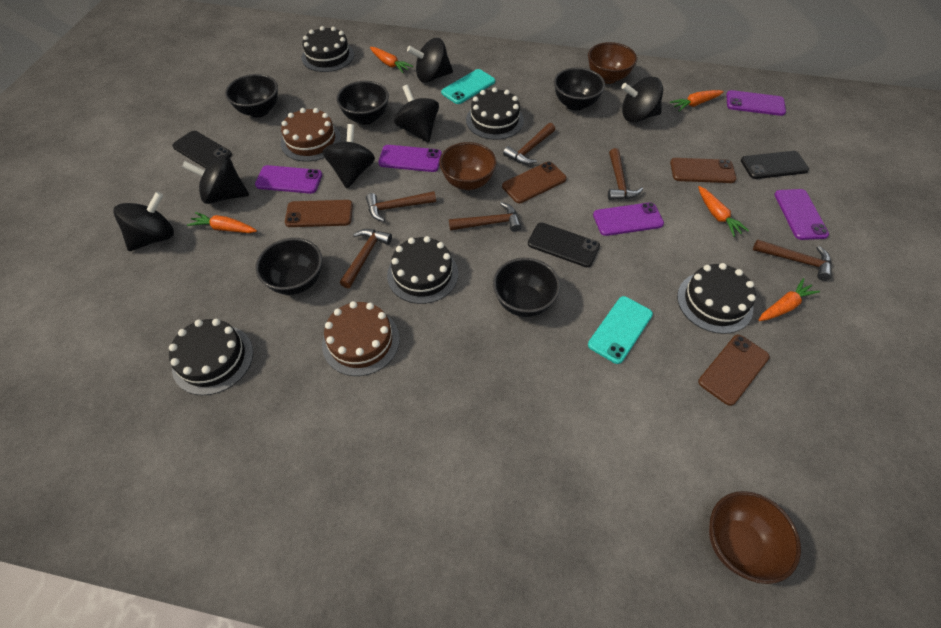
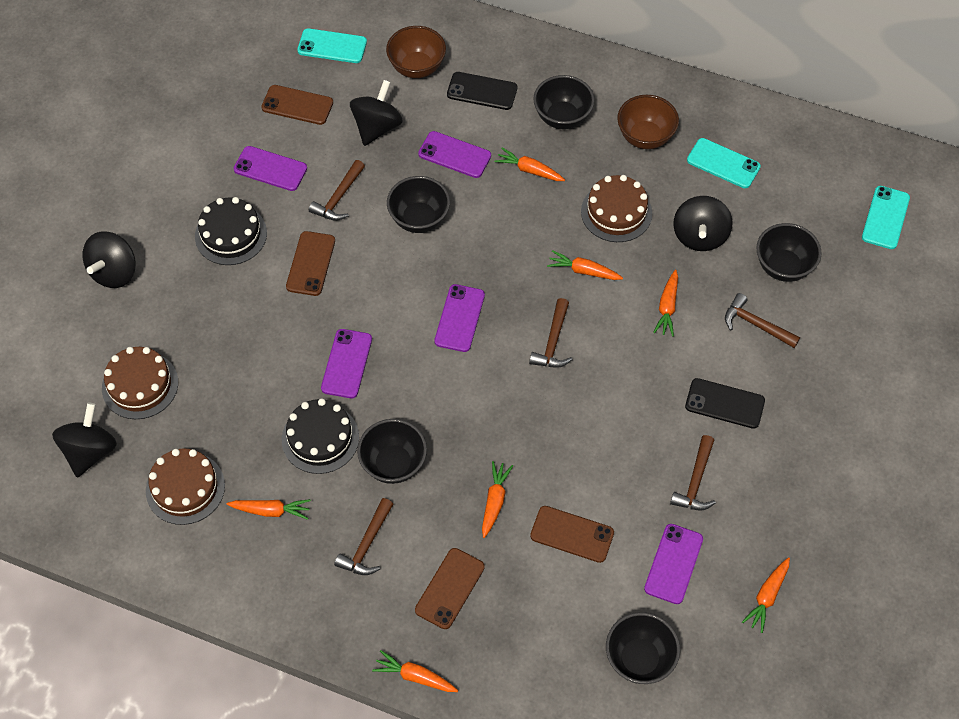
black cake: [169,319,253,395] [302,26,354,72] [387,236,458,304] [466,87,524,140] [677,263,756,334] = 5 -> [195,197,267,265] [282,399,359,474] = 2
black phone: [172,131,232,168] [528,222,600,267] [741,151,809,179] = 3 -> [447,72,517,110] [685,378,765,429] = 2
black spinning top: [113,192,174,251] [182,155,249,204] [323,124,375,188] [394,85,439,143] [407,38,453,83] [621,77,663,122] = 6 -> [52,403,117,478] [82,231,136,288] [350,80,403,146] [673,196,733,251] = 4
brown bowl: [439,142,497,190] [588,42,637,84] [709,491,801,584] = 3 -> [386,26,446,78] [617,95,679,149] = 2
brown cake: [281,108,341,162] [322,301,400,376] = 2 -> [102,347,178,419] [146,449,225,525] [581,175,652,242] = 3
brown hammer: [340,229,392,288] [366,191,436,222] [449,202,521,232] [503,123,555,164] [608,148,643,200] [753,239,832,281] = 6 -> [309,160,365,221] [334,498,393,575] [529,298,572,368] [670,435,716,510] [725,293,800,348] = 5
orange carrot: [187,212,257,233] [370,47,413,73] [670,90,724,111] [698,186,749,237] [759,278,820,321] = 5 -> [227,499,311,520] [372,650,458,692] [482,461,513,538] [494,148,565,181] [547,250,623,280] [653,270,678,337] [742,557,790,633] = 7
turquoise phone: [441,69,495,104] [588,296,653,364] = 2 -> [297,28,367,63] [687,138,761,188] [862,186,910,249] = 3

